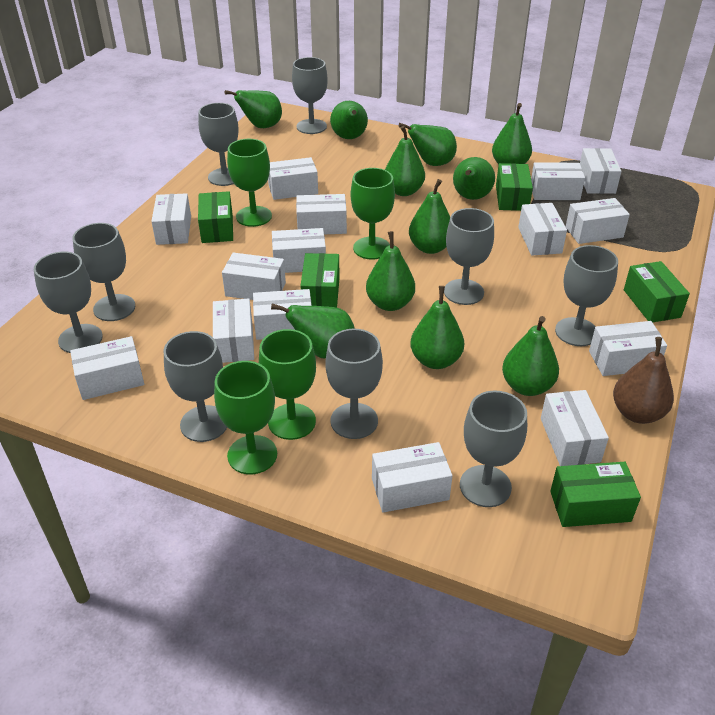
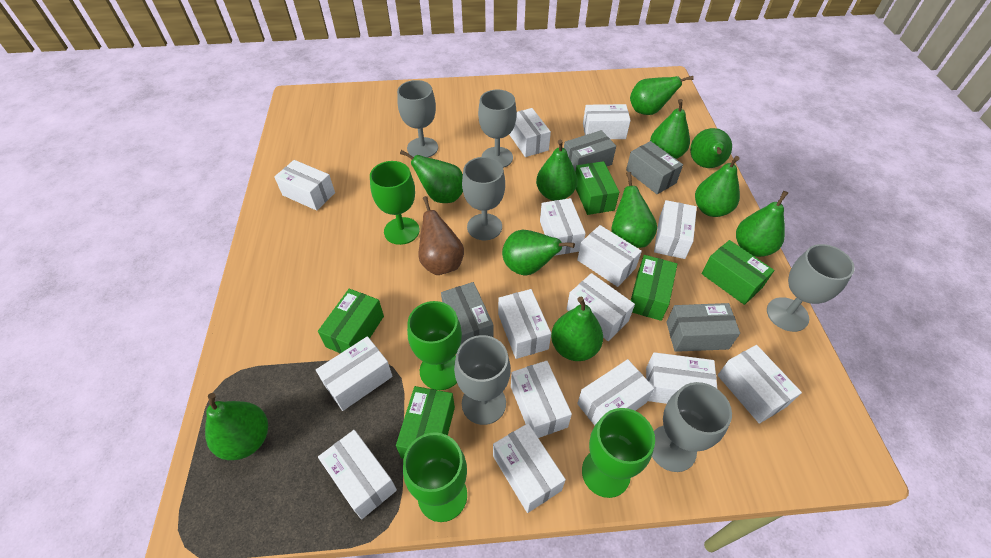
grey box: none = 0 -> [441,282,493,346] [564,130,616,172] [626,141,683,194] [666,303,740,352] = 4
grey goblet: [34,252,103,353] [72,223,135,321] [164,331,227,442] [198,103,238,186] [292,57,328,134] [325,329,383,439] [444,208,494,305] [460,390,527,507] [555,245,618,346] = 9 -> [397,80,438,158] [454,335,511,425] [462,157,505,240] [478,90,517,168] [652,382,732,472] [767,244,855,332] = 6

